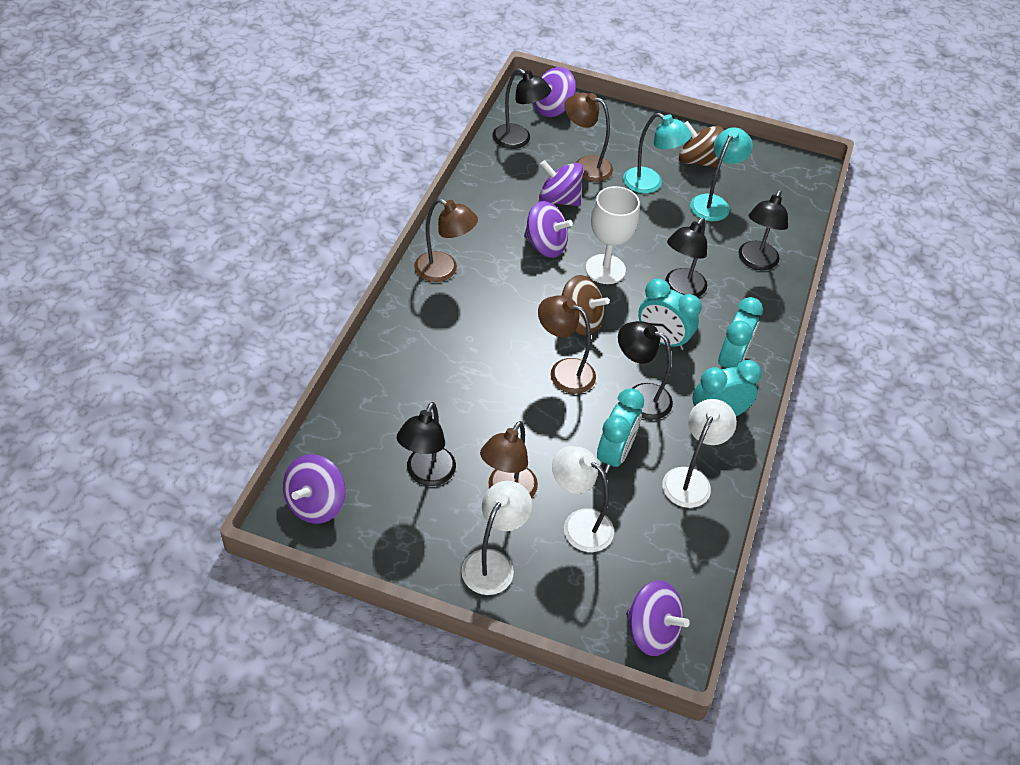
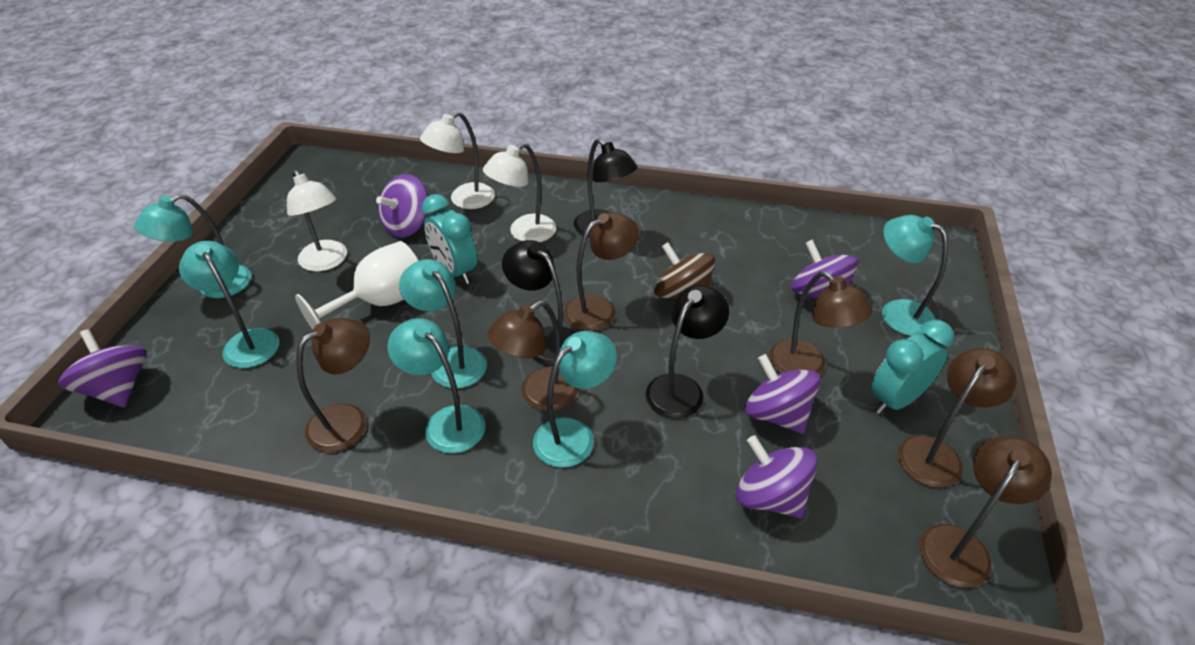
black lamp: [397,402,456,486] [492,68,551,149] [618,321,673,420] [665,217,707,297] [739,190,788,270] = 5 -> [502,240,575,366] [574,138,637,238] [646,285,729,419] = 3
brown lamp: [414,198,478,282] [480,421,538,498] [538,295,596,394] [564,93,613,182] = 4 -> [296,318,370,452] [488,300,578,411] [564,212,639,331] [769,271,872,374] [898,348,1017,488] [919,435,1052,588] = 6
brown spinning top: [562,275,609,335] [679,121,724,168] = 2 -> [654,242,715,300] = 1
turquoise clock: [597,388,644,473] [638,279,702,350] [692,360,761,416] [718,297,763,369] = 4 -> [422,194,478,284] [871,320,954,414] = 2
turquoise lamp: [623,113,692,193] [690,127,753,221] = 2 -> [134,194,251,298] [179,241,279,368] [387,318,486,453] [399,259,487,388] [533,331,617,468] [882,215,948,336] = 6

